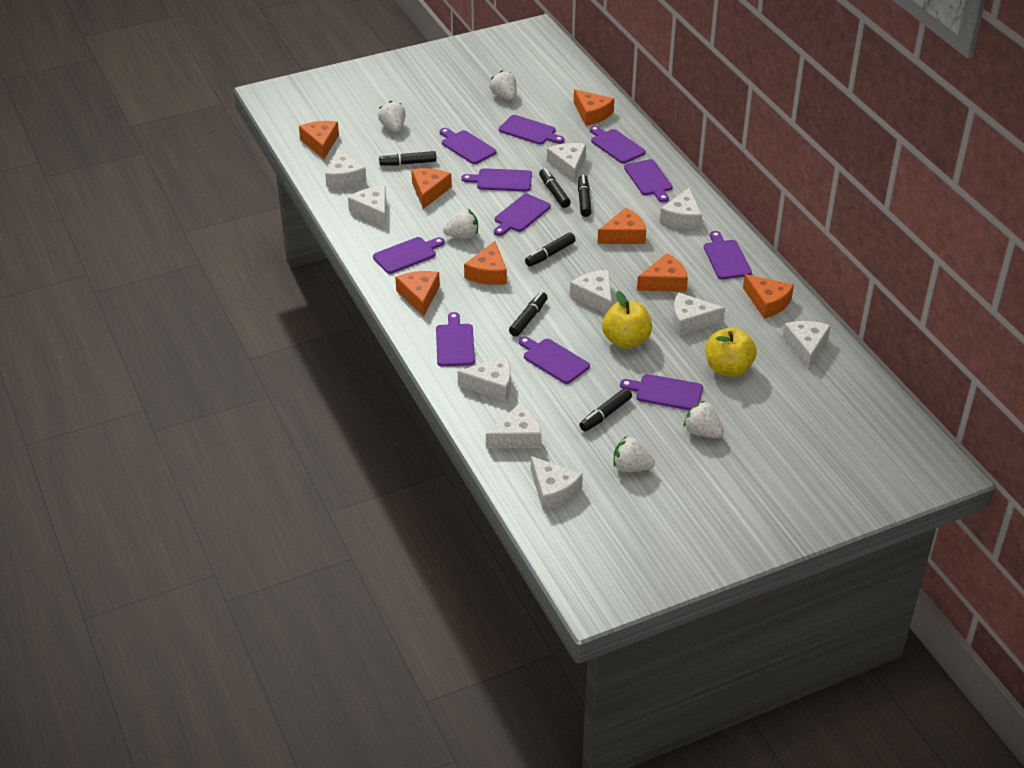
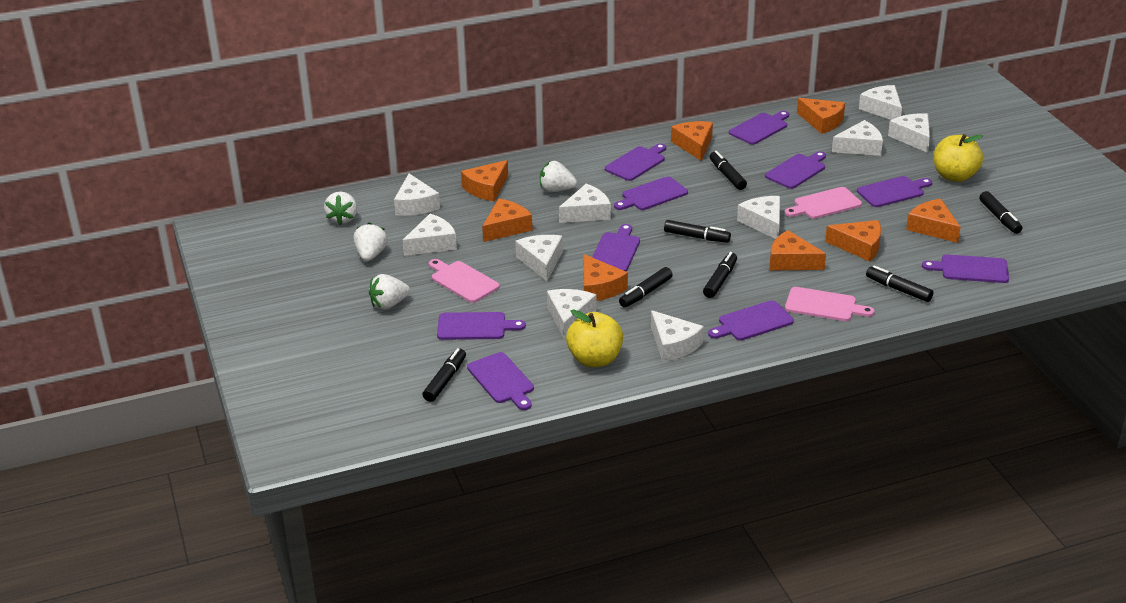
black marker: [379,151,437,166] [509,292,548,336] [525,232,576,267] [539,168,571,208] [578,175,592,217] [579,388,632,432] = 6 -> [423,348,466,402] [619,267,673,308] [664,220,731,243] [703,252,737,298] [709,151,747,190] [866,266,934,302] [979,191,1022,234] = 7
pink cutting board: none = 0 -> [429,259,500,303] [785,187,862,219] [785,287,874,321] = 3
purple cutting board: [373,237,445,274] [436,312,475,366] [440,128,497,164] [461,168,532,192] [494,194,551,236] [499,115,565,145] [519,336,590,384] [590,126,646,164] [620,374,703,410] [624,159,673,203] [704,231,752,279] = 11 -> [437,312,526,340] [467,352,534,410] [592,224,640,271] [605,143,666,181] [614,176,688,210] [708,300,794,340] [729,111,789,145] [765,151,826,189] [857,176,932,207] [922,254,1009,283] = 10
white strawberry: [378,101,406,132] [443,209,478,239] [490,71,516,100] [614,437,655,472] [684,401,724,438] = 5 -> [324,191,357,225] [354,222,388,261] [369,274,410,310] [540,161,577,192] = 4

